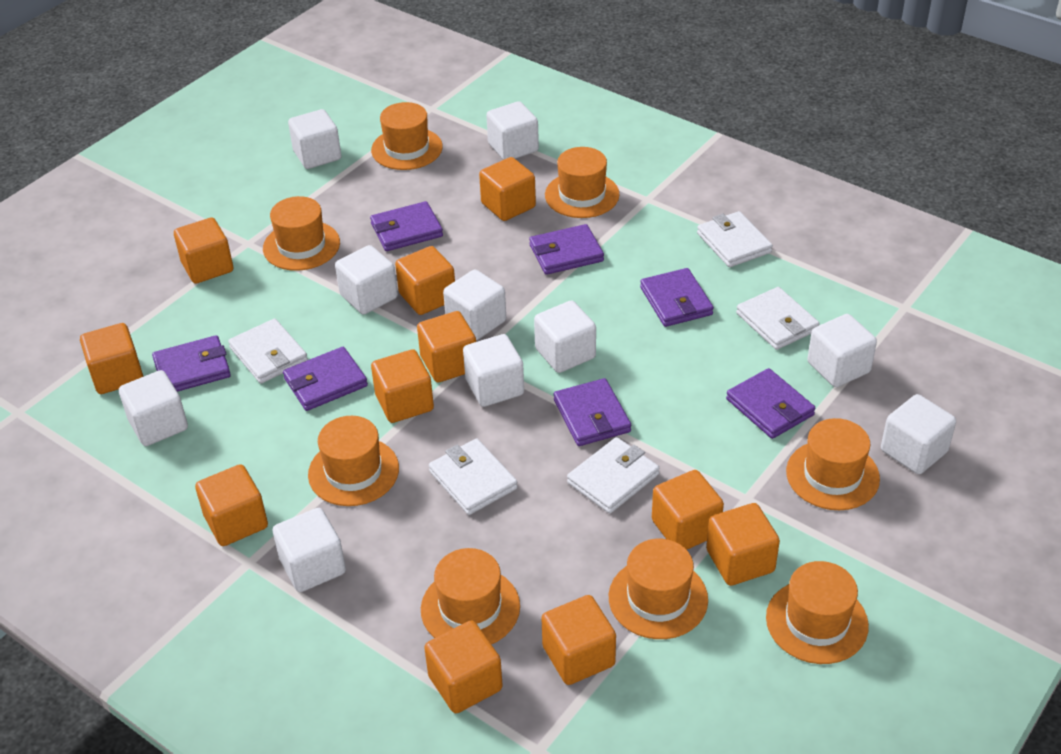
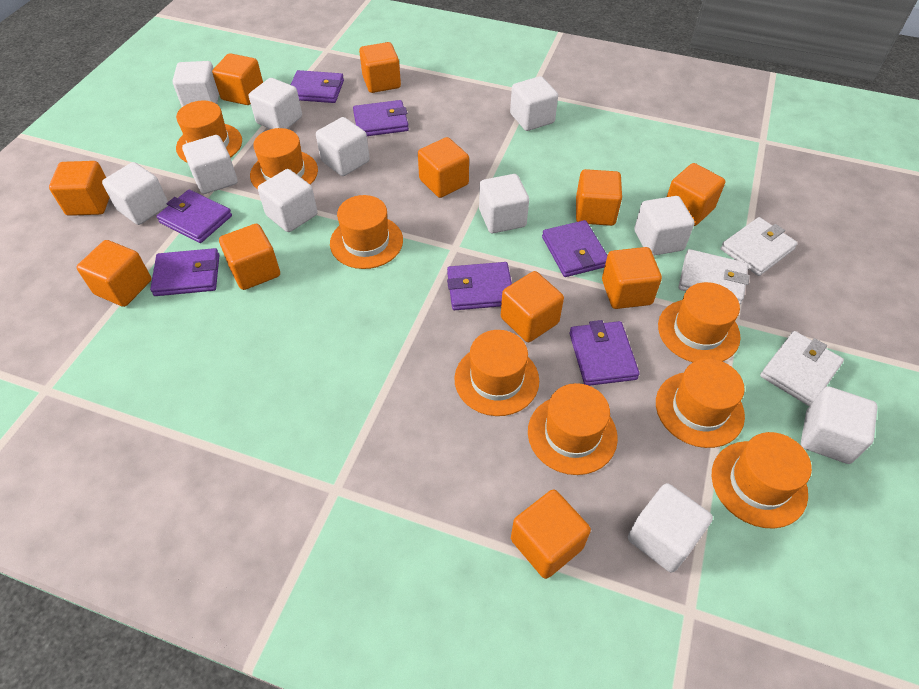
white cube: [119,370,188,446] [273,508,346,592] [288,109,341,169] [335,245,398,315] [443,270,506,340] [463,334,524,407] [486,101,539,160] [534,301,596,373] [807,314,877,387] [881,394,956,474] = 10 -> [102,162,168,225] [173,61,219,107] [182,135,237,194] [249,78,302,129] [258,169,318,232] [316,117,370,176] [479,174,529,233] [510,76,558,131] [628,483,713,572] [634,196,695,256] [801,386,878,464] = 11
white wallet: [228,318,308,384] [429,439,518,515] [567,437,659,513] [697,211,773,267] [736,287,819,350] = 5 -> [679,249,750,304] [721,217,798,276] [760,331,844,406] = 3

